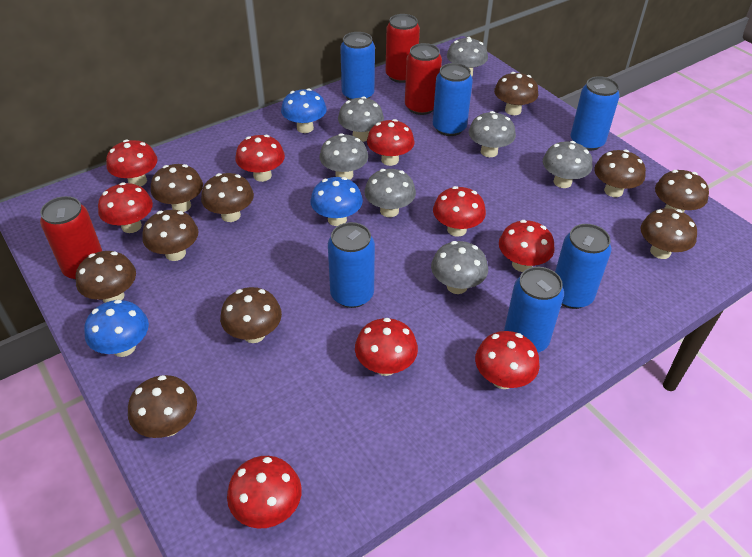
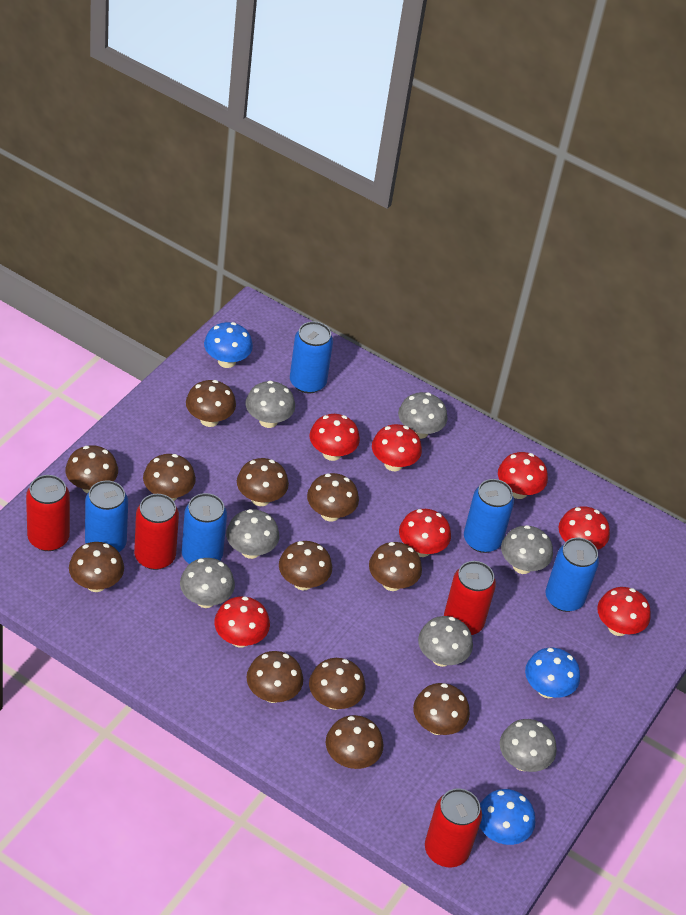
blue can: [328,222,375,308] [340,32,375,100] [433,63,473,136] [504,267,564,353] [555,224,611,309] [571,76,620,151] = 6 -> [85,481,128,552] [182,493,227,564] [290,321,333,394] [464,479,514,553] [545,538,599,612] = 5
brown mushroom: [76,251,136,303] [128,375,197,438] [142,210,198,261] [151,164,203,212] [201,173,254,222] [220,287,282,343] [494,72,538,115] [594,150,646,197] [640,208,697,259] [655,170,709,213] = 10 -> [65,445,118,494] [69,542,124,592] [143,454,196,501] [186,380,236,427] [237,458,289,506] [246,651,303,703] [279,541,332,590] [307,473,359,521] [309,658,365,710] [326,715,383,769] [369,542,422,591] [413,683,470,735] = 12
red can: [40,196,102,280] [386,14,420,83] [405,43,442,115] = 3 -> [26,475,70,551] [134,494,179,570] [425,789,482,867] [444,561,496,635] = 4
red mushroom: [98,182,153,233] [106,140,158,187] [227,456,302,528] [235,135,285,182] [355,318,418,376] [367,119,414,166] [433,186,486,237] [475,331,540,389] [499,220,555,272] = 9 -> [214,596,270,648] [310,414,360,461] [372,424,422,471] [399,509,451,557] [498,452,548,499] [558,506,610,550] [597,587,651,636] = 7

